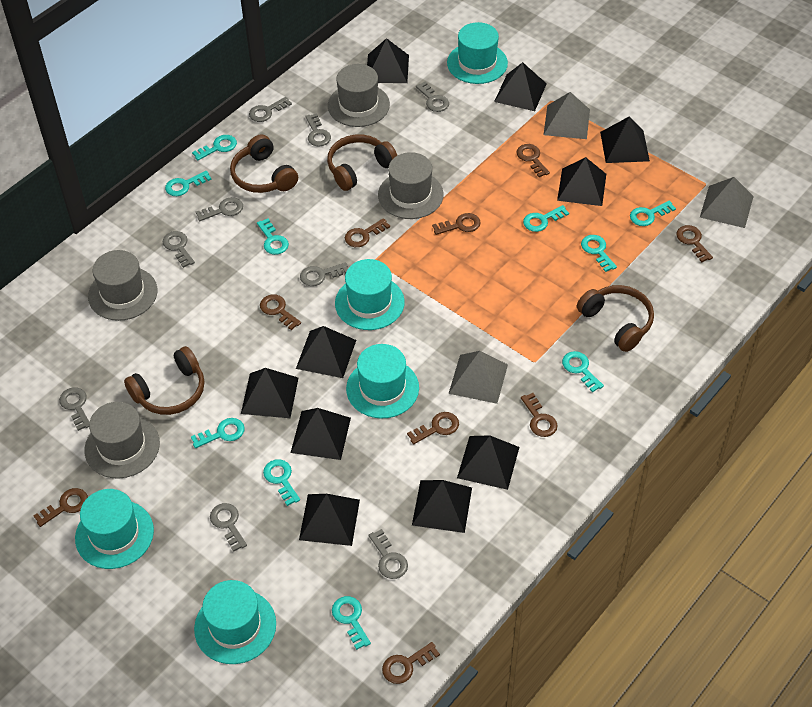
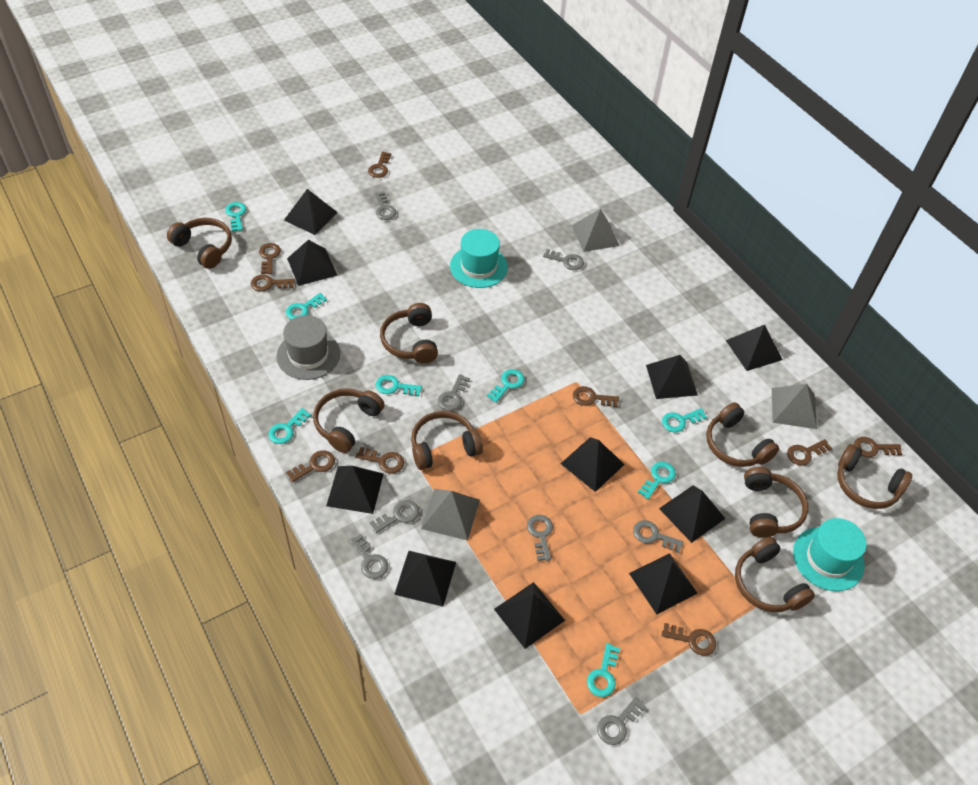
brown headphones: [124,346,204,415] [230,134,298,193] [327,135,397,191] [577,285,654,352] = 4 -> [167,218,232,269] [313,388,385,453] [380,303,438,363] [411,411,483,470] [706,402,779,467] [735,537,815,612] [744,467,808,538] [837,444,912,509] = 8
grey hat: [84,402,160,478] [88,250,158,321] [328,64,390,127] [378,152,444,219] = 4 -> [276,315,340,380] = 1
grey key: [59,387,90,431] [162,231,195,268] [196,197,243,221] [210,503,247,552] [249,97,292,122] [300,263,348,286] [305,113,331,147] [369,529,408,579] [416,82,449,112] = 9 -> [349,534,388,579] [370,500,419,533] [374,192,396,220] [438,374,470,411] [527,515,553,561] [543,249,584,270] [597,697,647,745] [633,520,684,553] = 8
turquoise hat: [75,489,154,569] [194,580,276,664] [335,259,405,330] [346,344,419,418] [447,22,508,84] = 5 -> [450,229,508,288] [793,518,867,591] = 2
turquoise key: [165,171,212,196] [191,418,245,448] [192,135,237,160] [257,219,289,255] [263,459,300,506] [332,596,371,650] [523,205,569,232] [562,351,604,392] [581,235,617,272] [630,201,676,226] = 10 -> [225,202,246,231] [268,408,311,444] [286,293,327,320] [376,375,422,396] [487,369,525,403] [587,643,620,697] [638,462,676,500] [662,408,707,433] = 8

